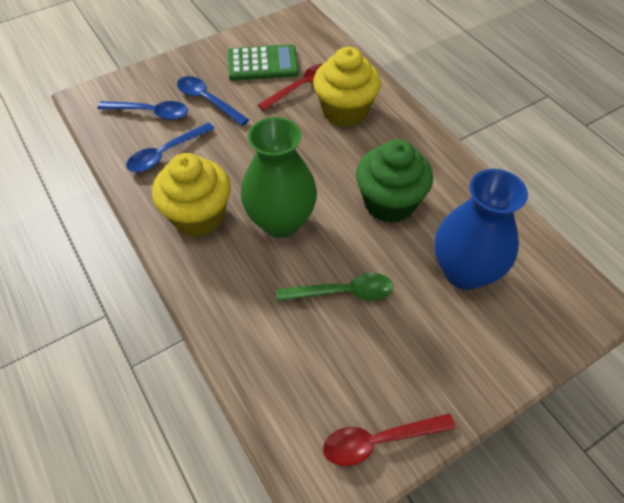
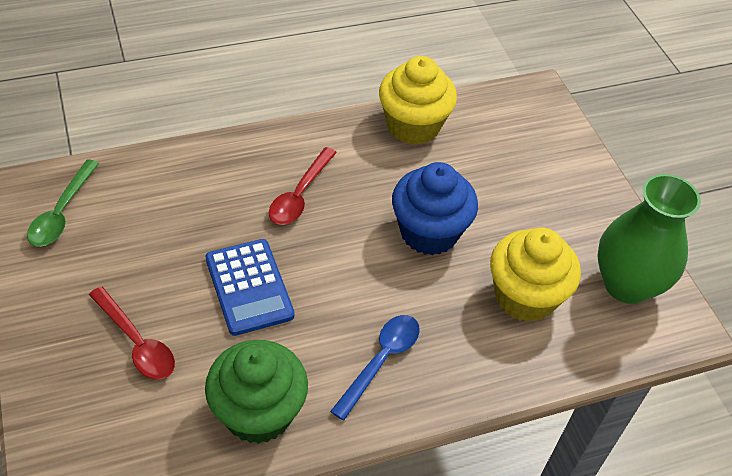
blue calculator: none = 0 -> [206,239,295,336] = 1
blue cupcake: none = 0 -> [392,162,478,255] = 1
blue spoon: [97,101,188,120] [126,122,215,172] [177,76,249,126] = 3 -> [330,315,420,420] = 1
blue vase: [434,169,528,290] = 1 -> none = 0
green calculator: [228,44,299,81] = 1 -> none = 0

